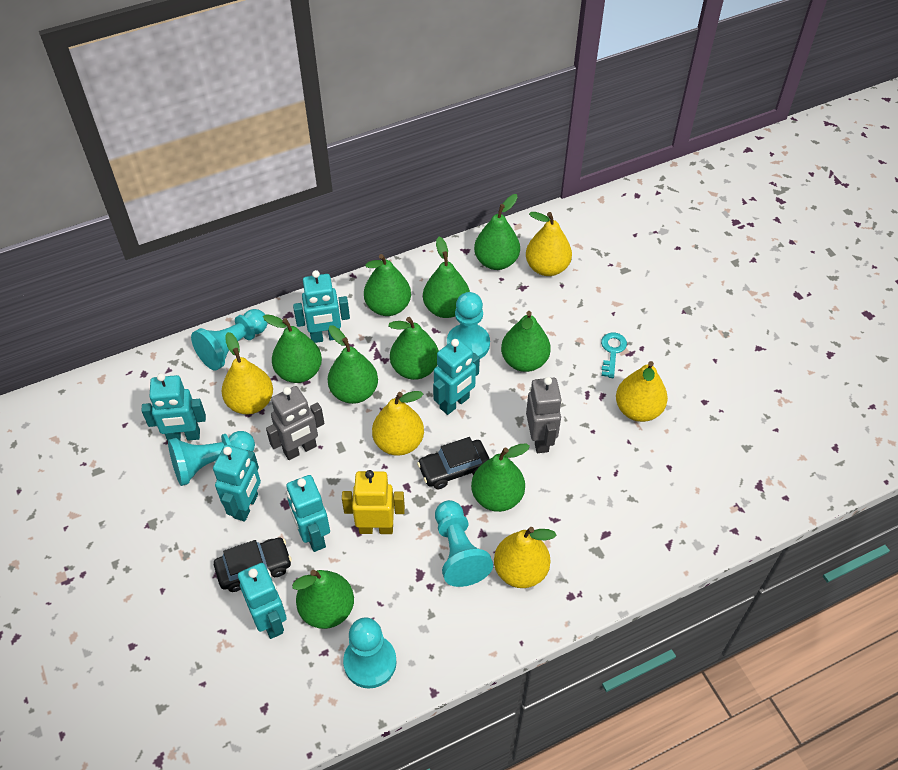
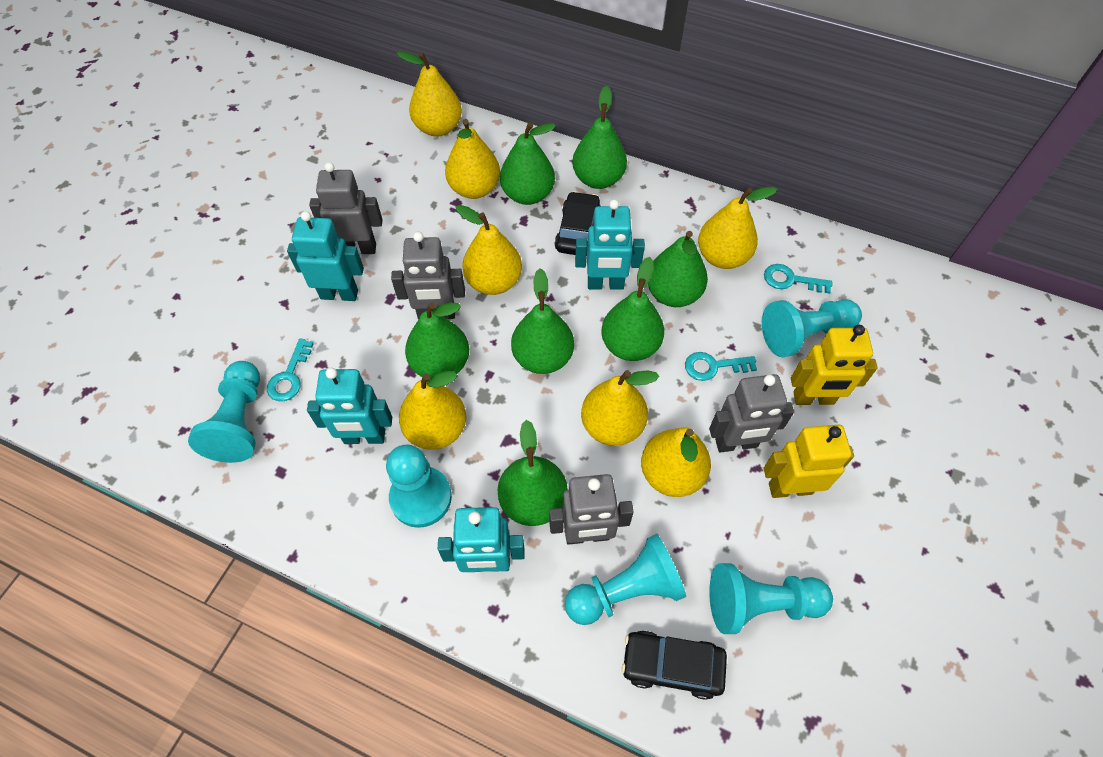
green pear: [263,314,322,383] [292,570,354,629] [328,326,378,404] [364,254,411,316] [388,317,439,380] [423,237,470,318] [471,443,530,512] [474,194,520,270] [501,311,551,372] = 9 -> [405,302,469,377] [498,420,568,526] [500,122,556,205] [511,268,574,374] [572,86,627,189] [601,257,664,361] [648,231,708,307] = 7
grey robot: [266,386,325,460] [526,377,562,453] = 2 -> [309,162,383,254] [391,232,465,320] [549,474,634,545] [709,374,794,453] = 4
turquoise key: [601,332,627,378] = 1 -> [267,338,314,401] [685,352,757,381] [764,264,832,293] = 3
turquoise robot: [141,373,206,441] [213,445,261,521] [238,563,287,639] [286,475,330,552] [293,270,350,343] [433,338,480,415] = 6 -> [287,211,364,301] [307,368,392,444] [438,507,525,572] [575,200,645,290] = 4
yellow pear: [222,332,273,414] [372,391,424,456] [494,527,556,588] [526,212,572,276] [616,361,668,422] = 5 -> [397,51,462,136] [399,371,466,450] [445,119,500,199] [456,205,522,295] [581,370,659,446] [641,427,711,497] [698,187,777,269] = 7
yellow robot: [342,470,405,534] = 1 -> [764,425,854,498] [791,325,877,405] = 2

